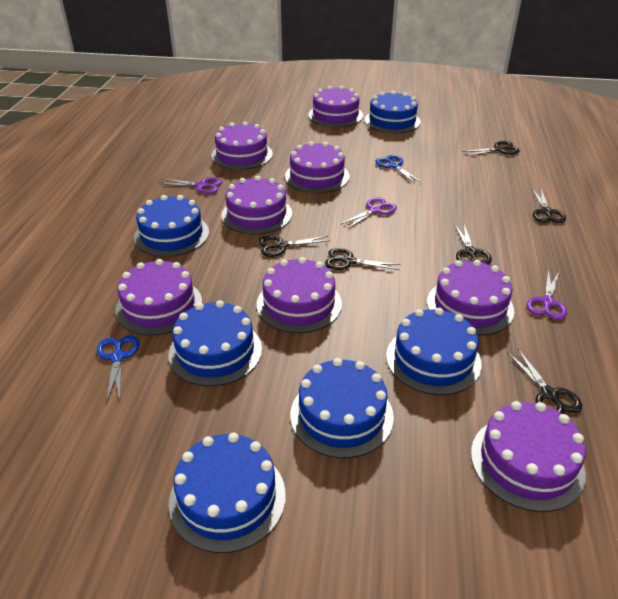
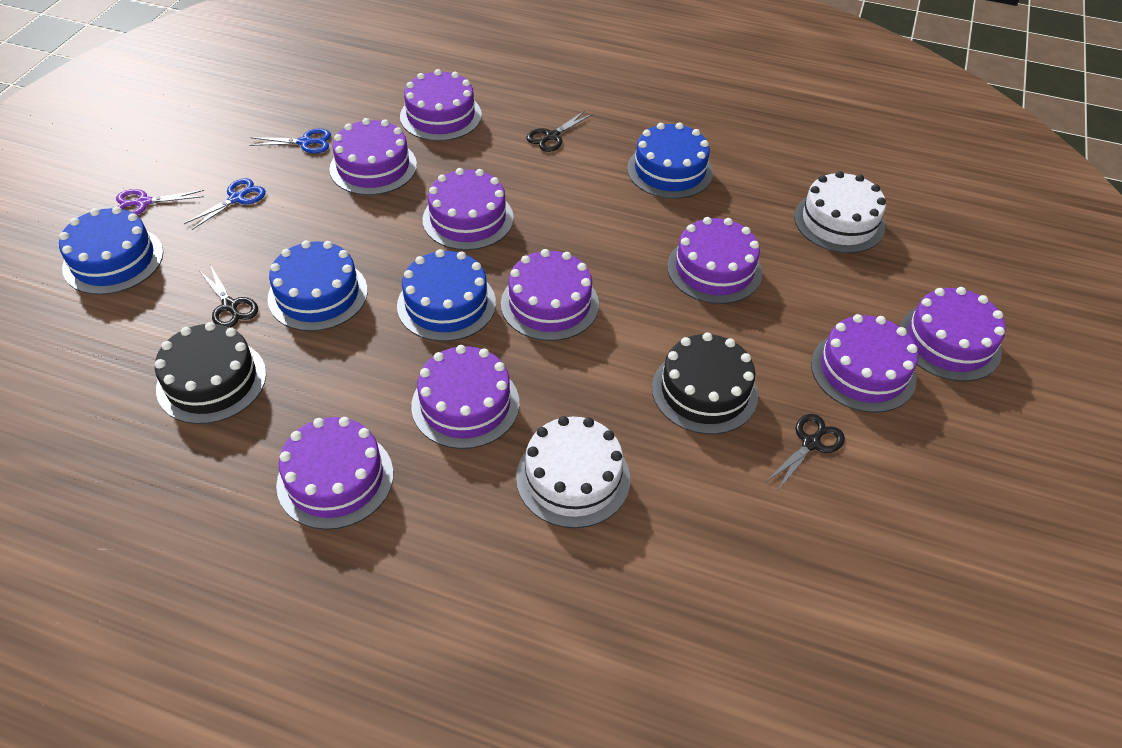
black cake: none = 0 -> [155,322,266,424] [652,332,758,434] = 2
black scissors: [258,236,330,257] [325,248,401,270] [455,225,492,264] [462,141,519,156] [507,349,582,414] [532,189,566,223] = 6 -> [199,266,258,328] [526,111,592,152] [766,414,845,490] = 3
blue cake: [134,195,209,257] [169,300,262,386] [169,433,286,553] [291,358,394,458] [365,91,421,133] [386,308,482,395] = 6 -> [59,207,163,295] [268,240,368,331] [397,249,496,342] [627,122,713,199] = 4
purple cake: [115,259,202,336] [211,122,273,170] [221,176,292,235] [257,257,342,333] [285,141,349,193] [308,86,363,127] [427,259,514,336] [471,401,586,512] = 8 -> [276,417,393,530] [330,118,417,195] [400,69,482,141] [411,345,519,449] [423,168,514,250] [501,249,599,341] [667,217,762,304] [811,314,918,413] [899,287,1006,381] = 9
purple scissors: [160,177,222,194] [340,197,397,229] [527,270,567,320] = 3 -> [116,189,204,215] = 1
white cake: none = 0 -> [516,416,630,528] [794,171,886,253] = 2

